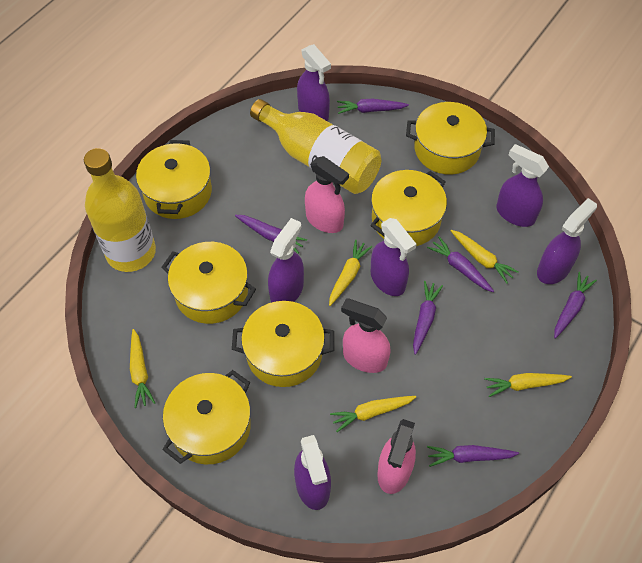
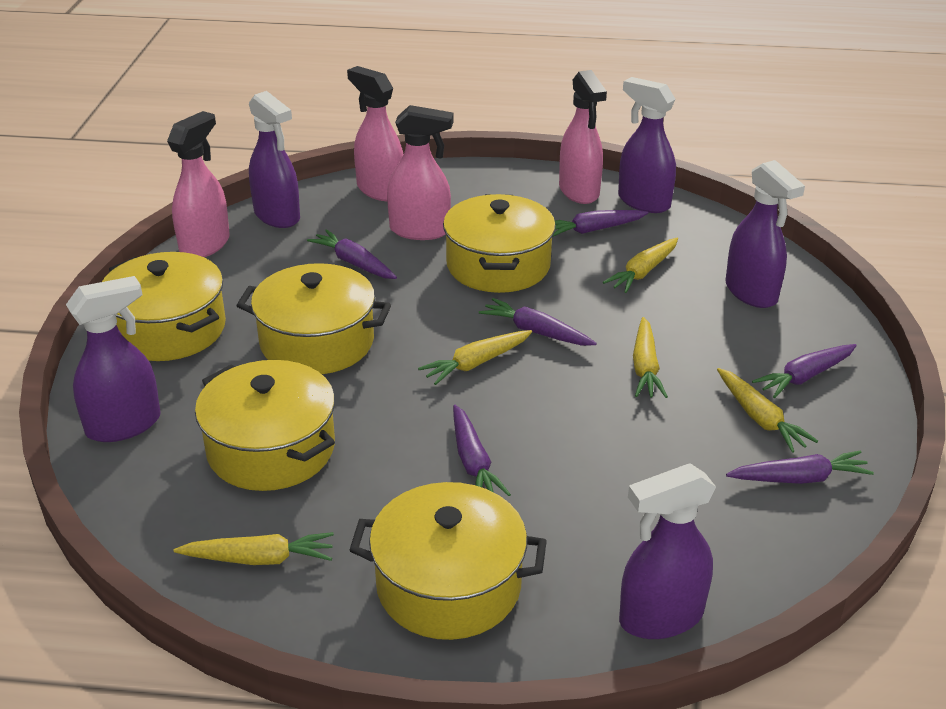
pink spray bottle: [305,156,349,233] [341,298,391,373] [377,419,416,494] = 3 -> [167,111,230,257] [347,66,403,201] [387,105,454,240] [559,70,607,204] = 4
purple spray bottle: [268,218,304,303] [294,435,331,510] [297,44,331,121] [371,218,417,296] [496,144,549,227] [537,198,597,284] = 6 -> [66,276,161,442] [249,91,300,228] [618,77,676,213] [619,463,716,639] [725,160,805,308] = 5
yellow bottle: [84,148,156,272] [250,99,381,194] = 2 -> none = 0
yellow pot: [136,140,212,219] [161,242,256,324] [162,370,251,464] [232,301,334,387] [370,170,447,246] [406,102,495,175] = 6 -> [102,252,226,361] [195,360,335,491] [236,263,391,374] [350,482,547,640] [443,194,556,293] = 5

